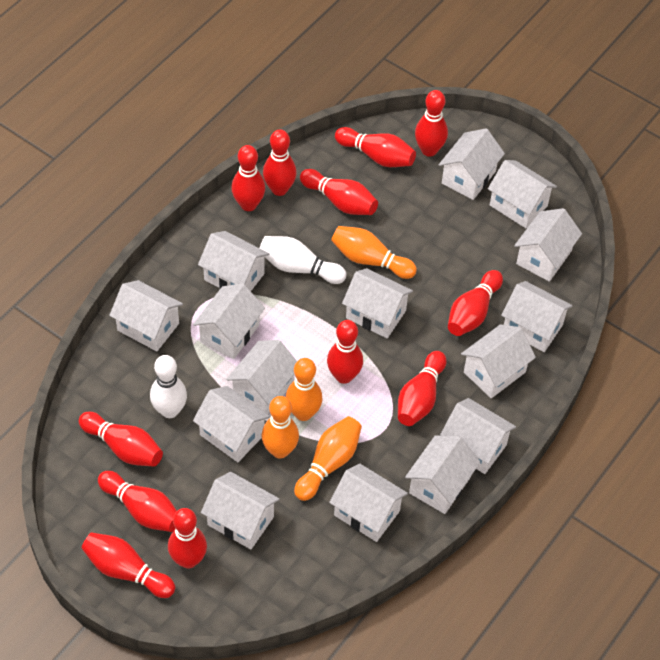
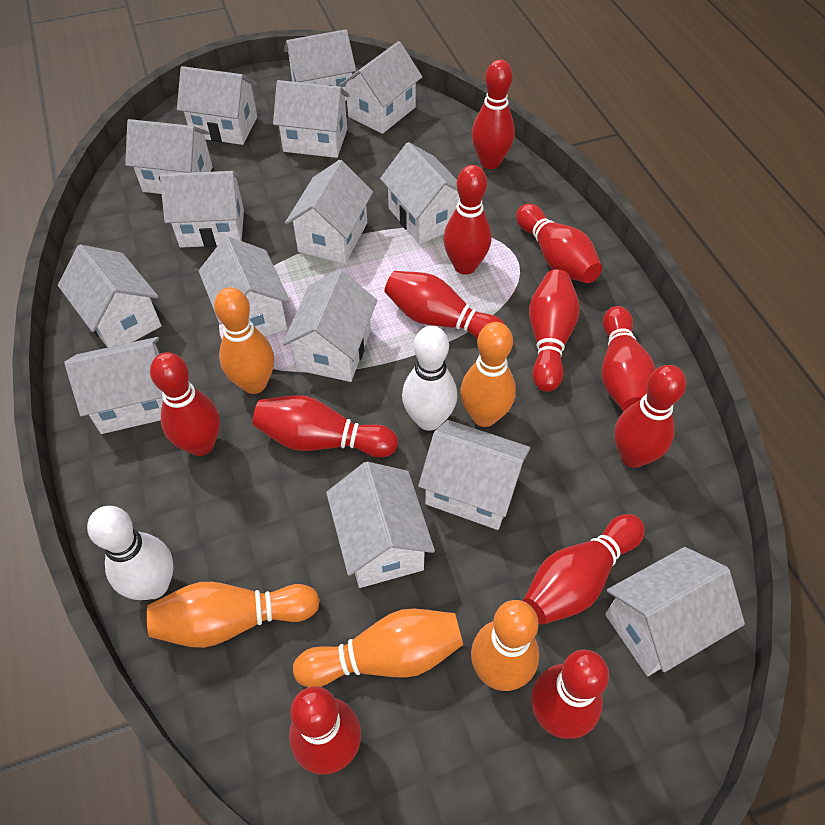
orange bowling pin: [262,396,299,459] [286,358,322,421] [294,416,362,501] [331,226,417,279] = 4 -> [147,582,320,648] [214,287,274,394] [293,609,463,687] [460,322,516,427] [471,600,539,691] = 5

